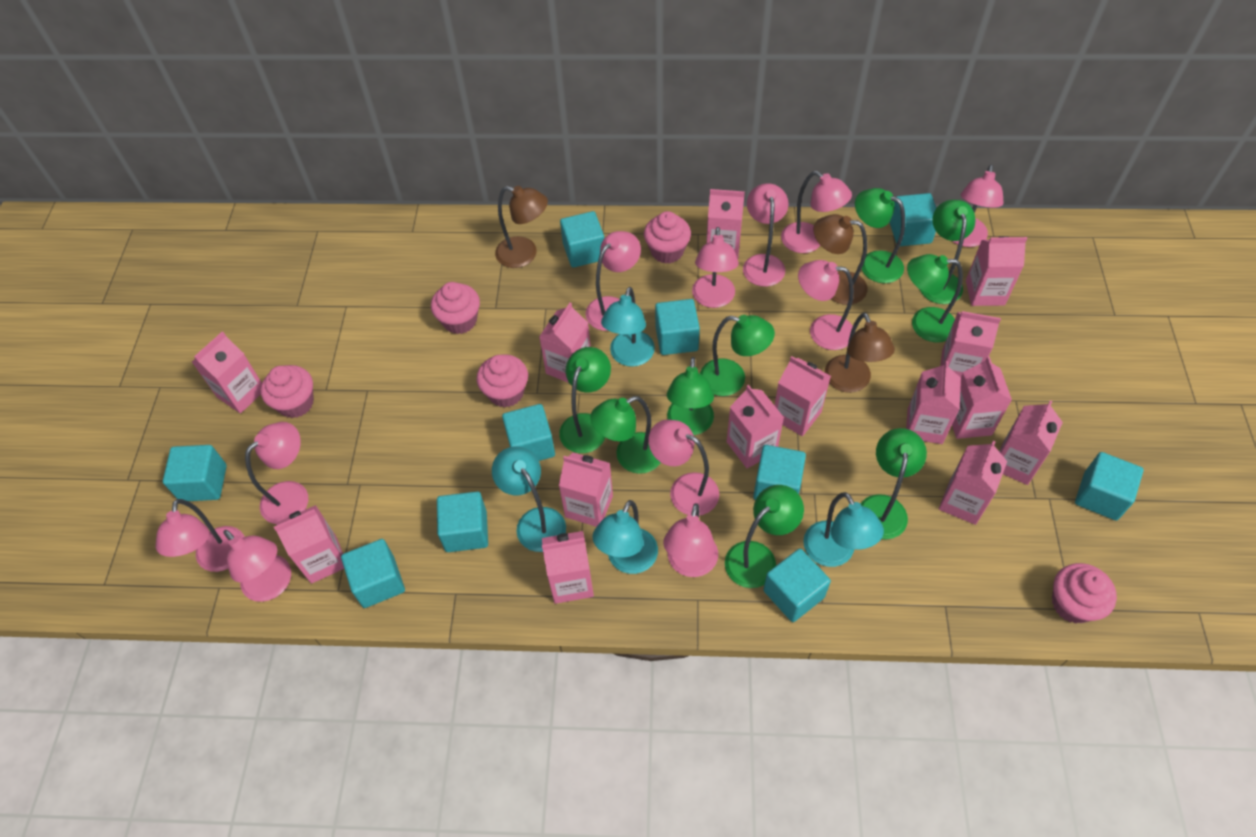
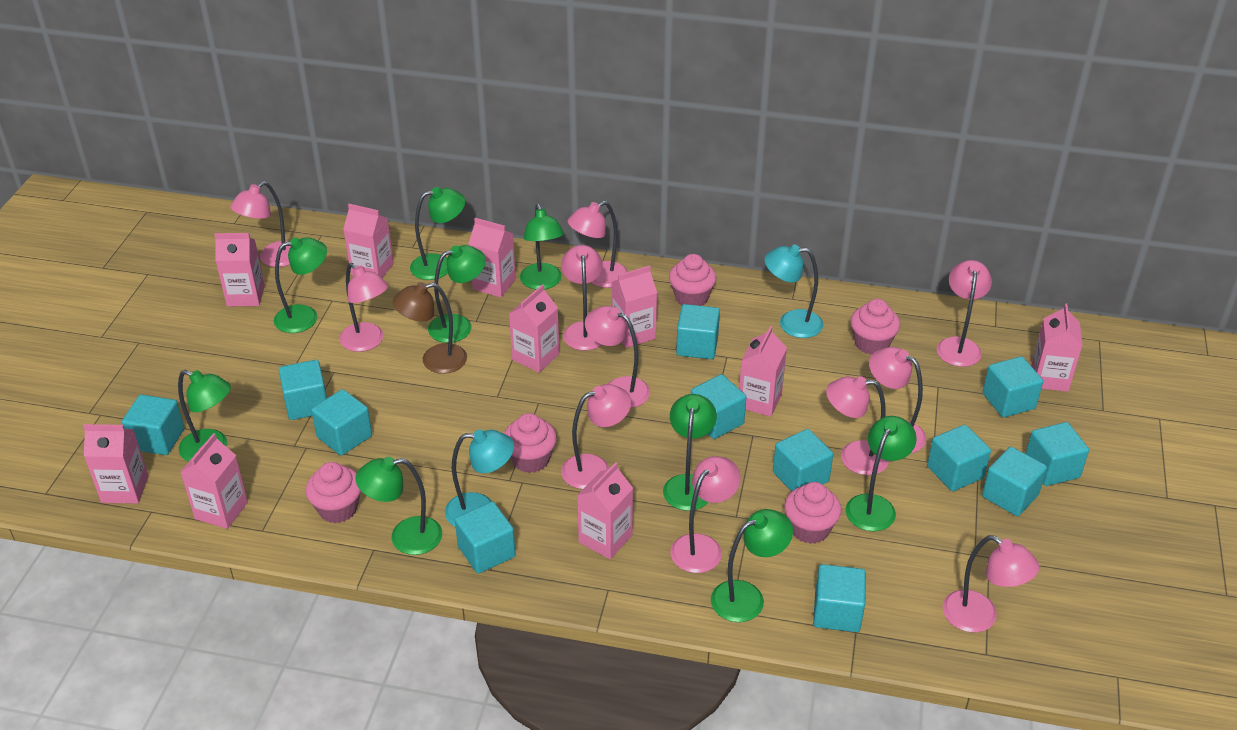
brown lamp: [495,186,548,268] [813,214,867,305] [825,313,895,393] = 3 -> [393,282,467,374] = 1
pink carton: [192,331,262,413] [274,505,344,584] [539,303,591,383] [542,531,594,604] [559,453,613,527] [706,189,745,259] [727,385,784,468] [774,356,831,436] [906,361,961,444] [939,440,1007,525] [940,311,1001,377] [952,356,1012,439] [966,236,1027,306] [999,400,1063,485] = 14 -> [83,424,149,504] [181,433,248,529] [214,233,265,306] [343,204,394,278] [468,218,516,298] [509,284,559,373] [577,462,633,559] [611,266,657,348] [739,326,787,417] [1031,303,1083,392] = 10
turquoise cube: [163,445,227,501] [341,539,405,608] [437,491,488,552] [502,404,555,461] [560,211,604,268] [655,299,700,355] [753,445,806,500] [763,549,831,622] [889,193,936,246] [1075,452,1144,521] = 10 -> [122,395,184,455] [279,360,327,420] [311,389,372,456] [455,501,516,574] [676,304,720,359] [691,374,746,439] [773,429,833,491] [813,564,866,632] [927,425,991,491] [982,356,1043,418] [982,447,1047,516] [1026,422,1089,486] = 12
turquoise lamp: [492,447,566,552] [592,500,658,574] [601,287,655,367] [803,492,884,567] = 4 -> [445,430,514,527] [765,244,823,338] = 2

